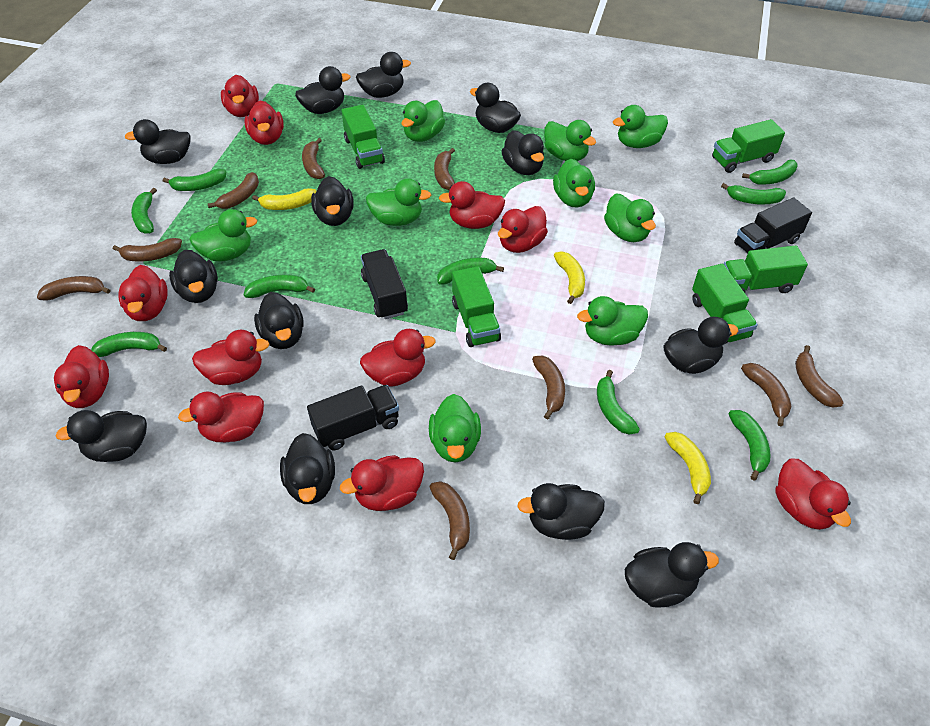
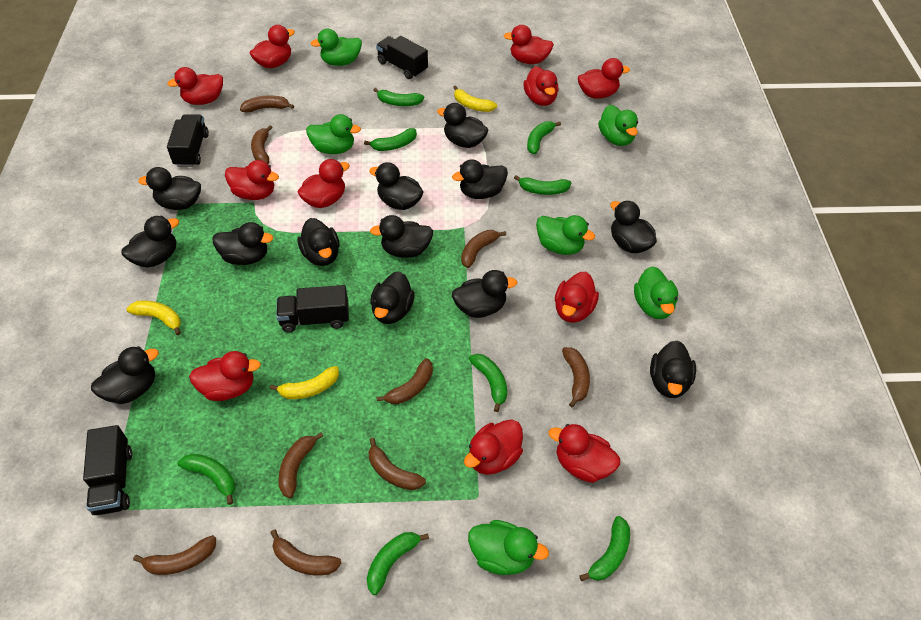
black truck: [307,385,399,450] [361,249,408,319] [734,197,812,254] = 3 -> [83,425,132,515] [167,114,209,167] [276,285,349,333] [376,36,428,79] = 4
green banana: [91,332,167,357] [131,188,157,234] [163,169,226,191] [244,275,315,298] [437,258,504,285] [597,370,640,435] [721,183,786,205] [729,410,771,480] [742,159,797,185] = 9 -> [178,454,235,505] [364,128,417,151] [367,532,429,595] [374,88,424,106] [469,354,507,412] [514,175,571,195] [527,121,561,154] [579,516,630,581] = 8
green duck: [189,209,258,261] [366,178,431,226] [401,100,445,142] [429,394,481,462] [544,120,596,161] [553,159,595,207] [577,296,648,346] [604,193,656,242] [613,105,668,148] = 9 -> [306,114,361,154] [311,29,362,66] [468,520,549,575] [536,215,595,255] [598,105,638,146] [634,266,678,319] = 6
green truck: [341,105,385,169] [452,266,501,347] [692,264,758,344] [712,119,785,173] [724,246,808,293] = 5 -> none = 0

